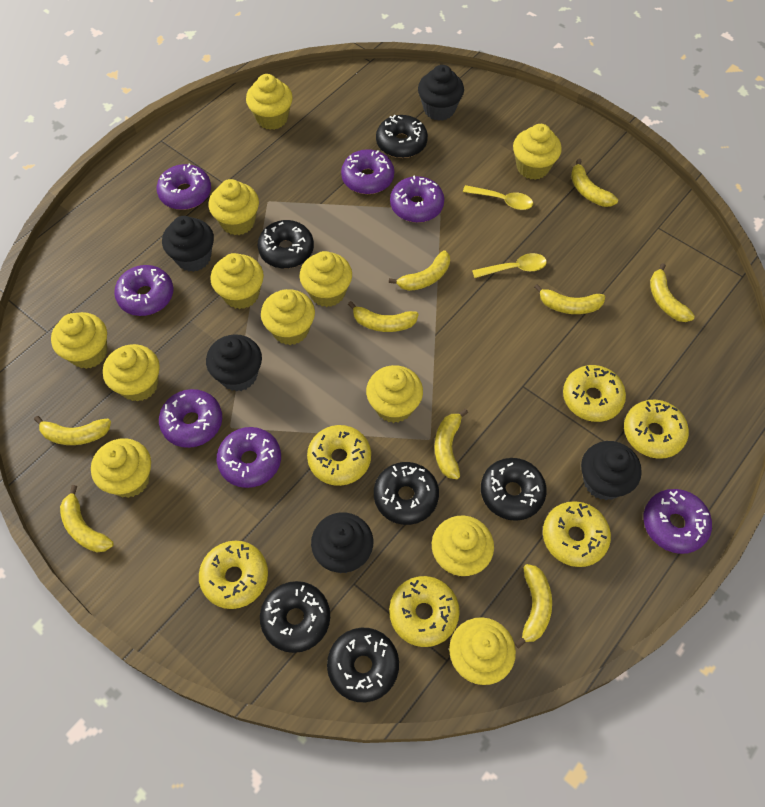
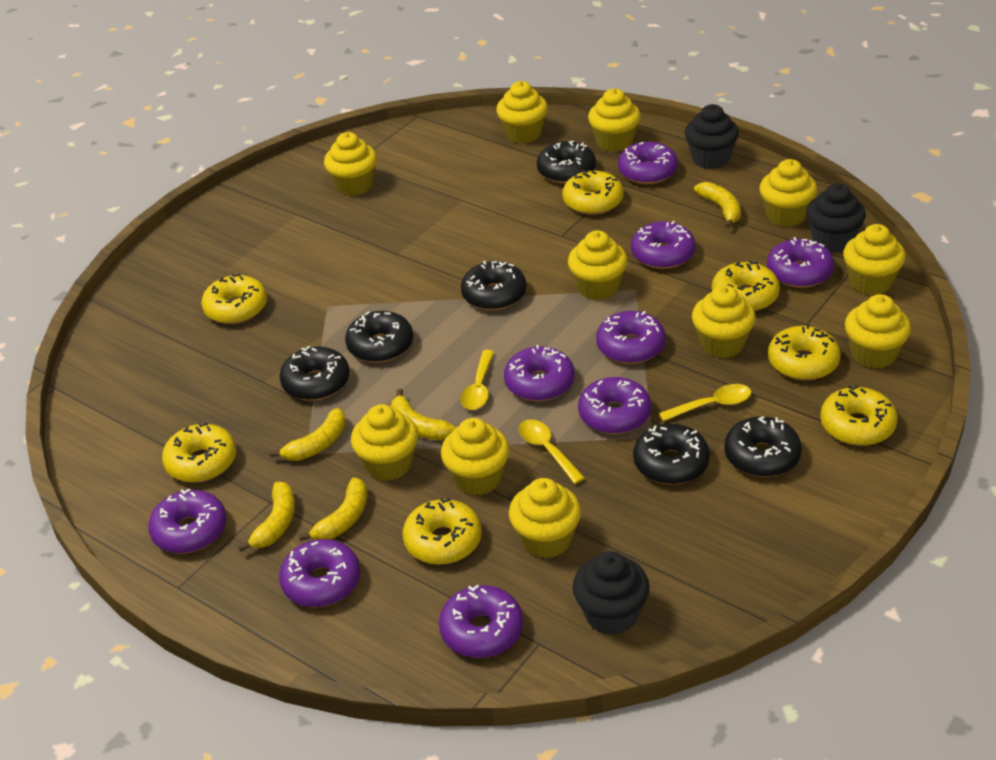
black cupcake: [162,216,214,272] [206,334,262,392] [311,512,373,573] [418,65,464,121] [581,441,642,500] = 5 -> [572,551,650,635] [685,104,739,169] [806,183,866,253] = 3
purple donut: [114,265,173,316] [157,164,211,210] [159,389,222,448] [217,427,281,488] [341,149,394,194] [390,175,444,223] [643,489,712,554] = 7 -> [148,488,227,554] [279,539,360,607] [439,584,523,658] [504,345,575,401] [578,377,651,434] [596,311,666,364] [618,142,678,184] [631,221,696,269] [767,237,834,288] = 9
yellow banana: [34,416,111,445] [60,485,114,552] [348,301,419,332] [389,250,450,291] [435,409,468,479] [514,564,552,648] [534,284,605,314] [571,158,618,207] [650,263,695,322] = 9 -> [238,482,295,552] [269,408,346,461] [299,477,367,541] [391,388,456,440] [694,182,741,228] = 5
yellow cupcake: [51,312,107,369] [91,438,151,498] [103,344,160,402] [209,179,259,235] [210,253,264,309] [246,74,293,130] [261,289,315,345] [299,251,352,307] [366,365,423,423] [432,516,494,576] [449,617,516,685] [513,124,562,180] = 12 -> [324,132,377,196] [351,404,418,481] [441,418,510,495] [496,81,548,144] [509,478,581,558] [568,230,628,300] [588,89,641,152] [692,285,756,358] [759,159,818,227] [843,224,906,295] [845,294,911,369] = 11
yellow donut: [199,541,268,609] [307,425,371,486] [389,576,460,647] [543,501,611,567] [563,365,626,422] [624,400,689,459] = 6 -> [162,422,237,483] [201,274,267,324] [402,498,482,565] [562,169,623,215] [712,260,780,311] [768,324,841,380] [820,385,898,446] = 7
yellow spoon: [463,185,533,210] [472,253,547,278] = 2 -> [460,350,494,410] [519,419,585,484] [658,384,751,421] = 3

